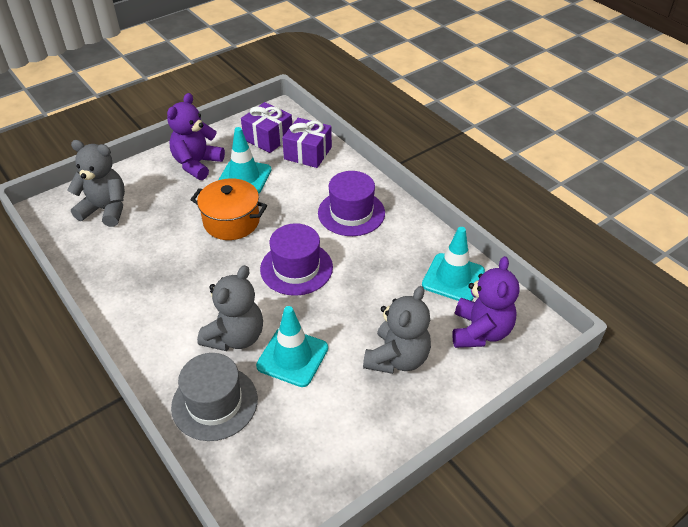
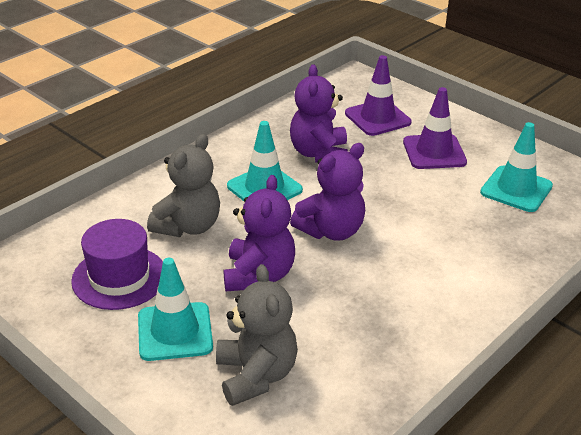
grey hat: [171,353,258,441] = 1 -> none = 0
grey teddy bear: [67,140,125,227] [197,265,263,351] [363,286,431,374] = 3 -> [147,134,220,237] [216,264,298,406] = 2
orange pot: [190,178,267,240] = 1 -> none = 0
purple gift: [241,102,292,153] [282,118,332,168] = 2 -> none = 0
purple hat: [260,223,333,296] [318,171,385,236] = 2 -> [71,219,163,310] = 1
purple teddy bear: [167,93,225,180] [452,256,520,348] = 2 -> [224,175,295,291] [290,64,348,163] [290,143,365,241] = 3
purple traffic cone: none = 0 -> [345,55,412,136] [403,87,467,169] = 2

